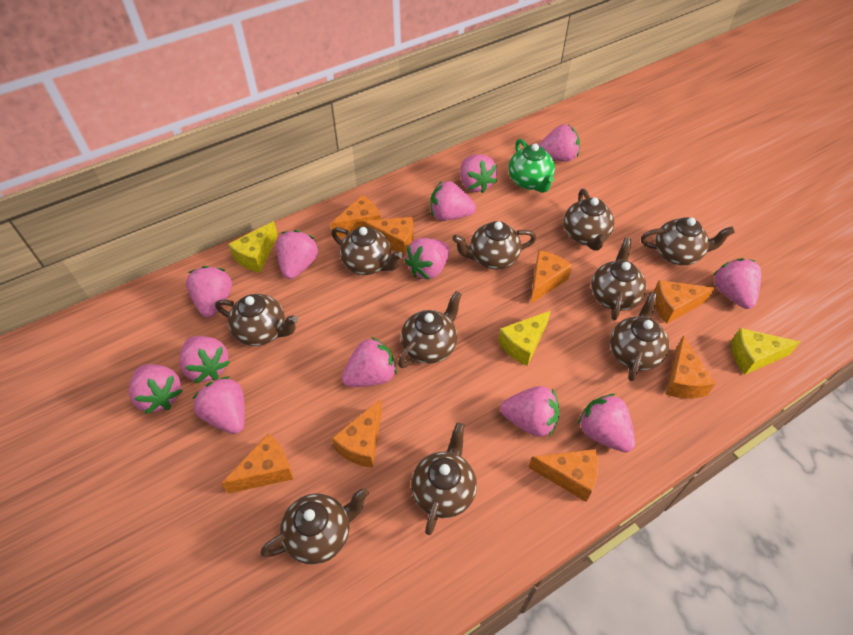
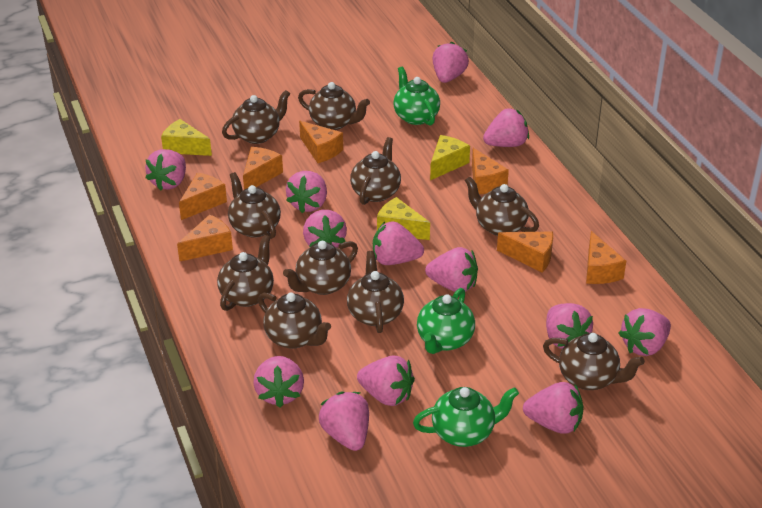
green teapot: [508,139,555,193] = 1 -> [393,67,440,126] [413,387,519,447] [417,288,475,354] = 3
orange cheese: [221,434,293,494] [331,195,381,237] [332,400,382,468] [362,217,413,257] [528,449,598,502] [530,250,572,304] [653,280,714,324] [666,336,716,398] = 8 -> [177,214,233,262] [179,173,227,220] [243,147,283,189] [299,121,343,163] [472,148,509,194] [497,232,553,272] [586,231,626,284] = 7

